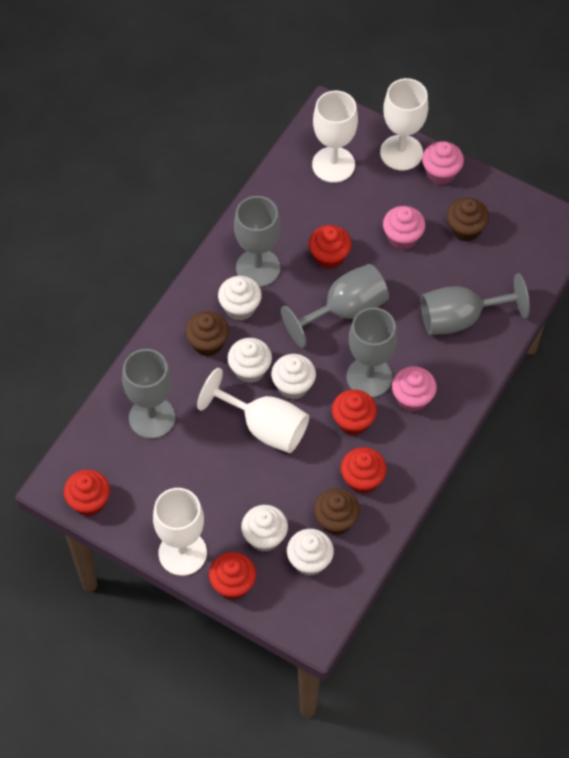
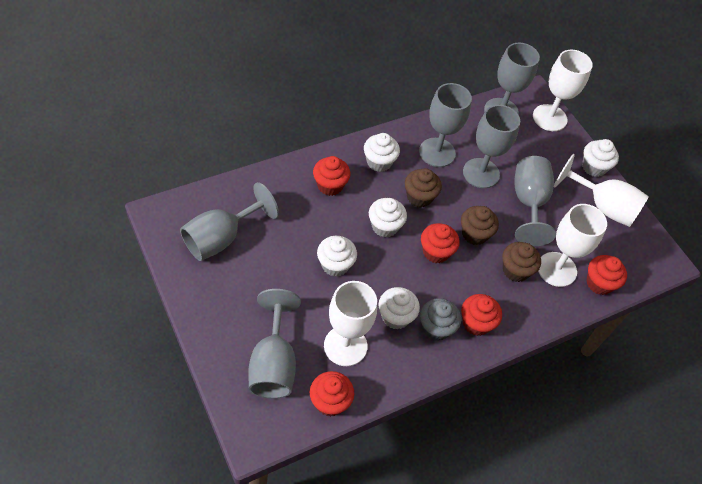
grey cupcake: none = 0 -> [420,298,461,341] = 1
grey goblet: [122,349,175,439] [234,196,280,287] [281,264,389,348] [346,307,397,398] [421,273,530,335] = 5 -> [180,182,279,261] [248,289,301,398] [419,83,472,167] [463,105,520,188] [484,43,540,115] [514,156,556,246] = 6
pink cupcake: [383,206,426,250] [392,366,437,412] [422,141,464,185] = 3 -> none = 0

